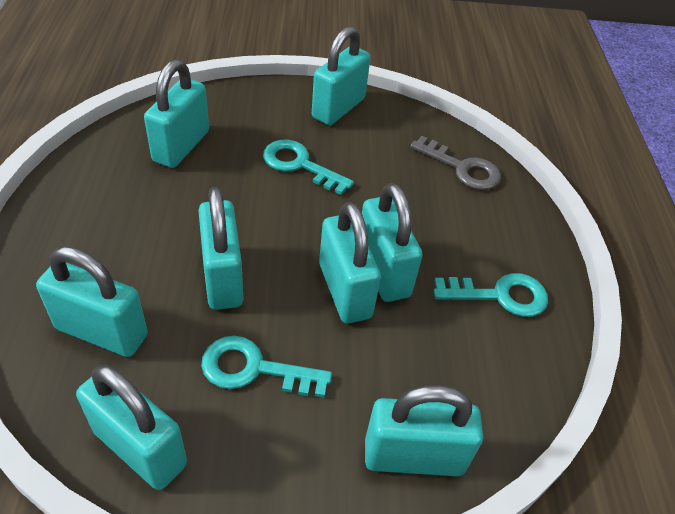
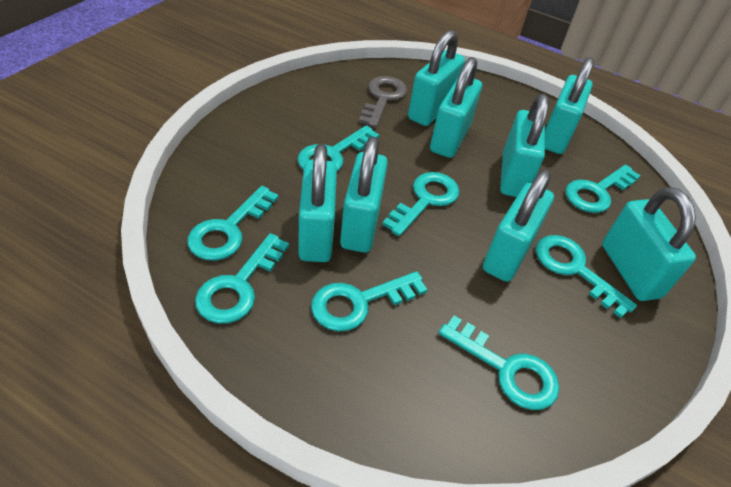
turquoise key: [201,336,332,398] [263,139,354,195] [434,273,548,317] = 3 -> [187,186,279,261] [195,233,289,324] [297,125,379,171] [311,271,428,331] [382,172,460,236] [439,316,559,410] [536,235,637,318] [565,165,641,213] = 8

